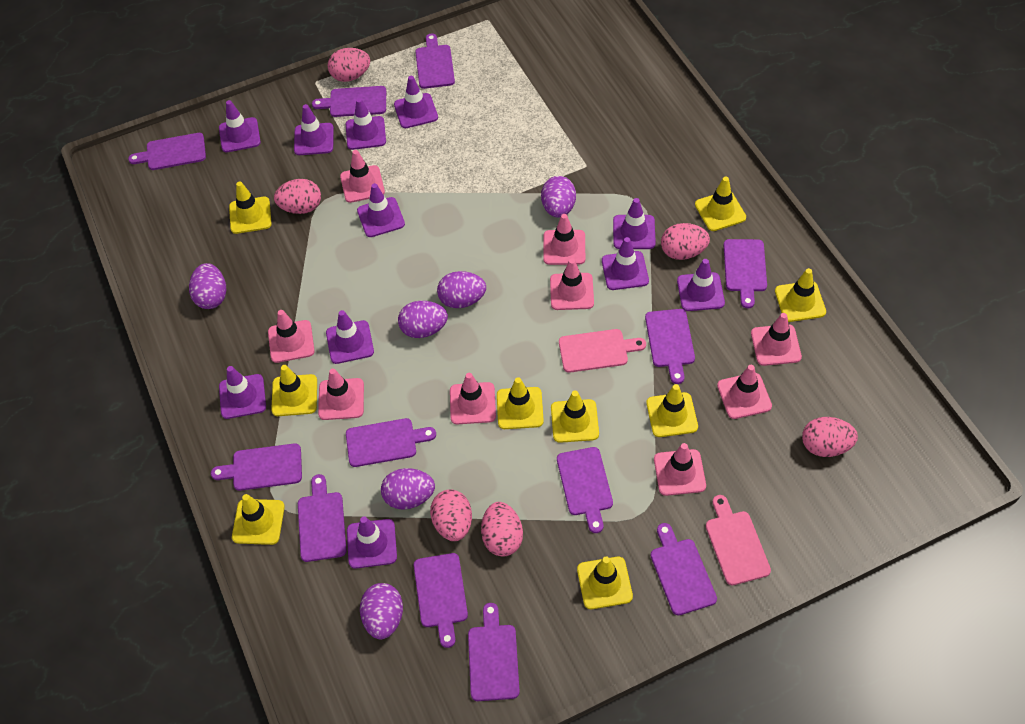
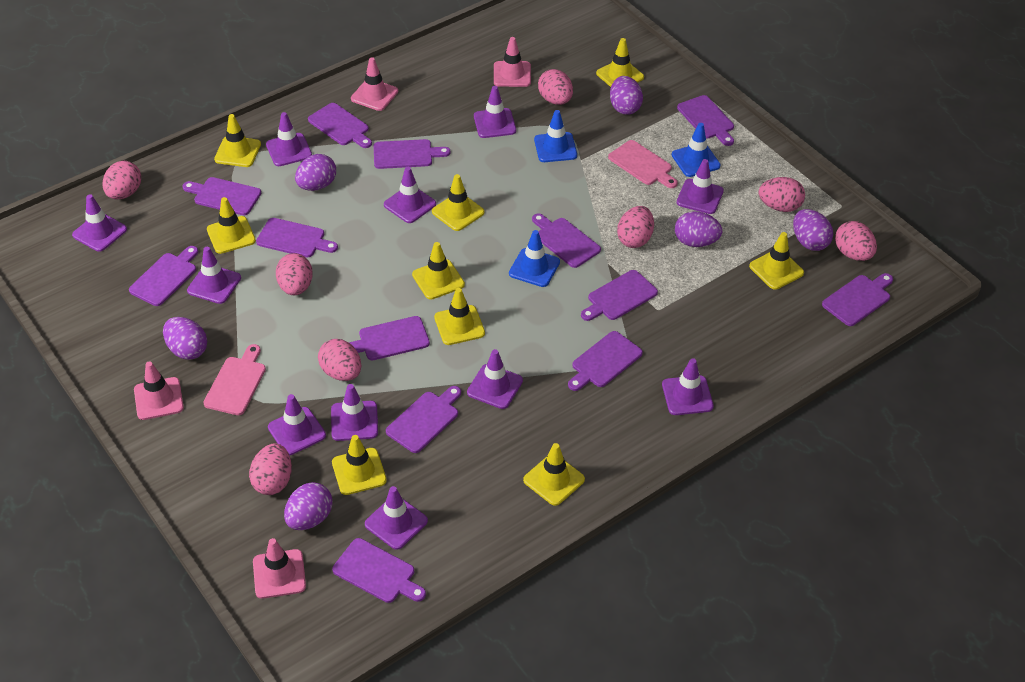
blue traffic cone: none = 0 -> [509,230,560,287] [534,110,577,162] [672,123,721,177] = 3
pink egg: [274,179,321,214] [327,48,370,82] [430,489,472,541] [481,502,523,557] [661,223,710,260] [802,417,858,457] = 6 -> [103,161,141,200] [249,444,292,495] [276,253,313,295] [318,339,361,381] [538,69,573,105] [617,206,654,248] [759,177,805,212] [835,221,877,261] = 8
pink traffic cone: [268,310,315,363] [318,368,364,420] [340,150,385,203] [450,373,496,425] [543,214,585,265] [550,259,594,310] [654,443,706,496] [717,365,772,419] [751,313,802,366] = 9 -> [134,361,184,420] [253,538,306,599] [351,57,398,111] [494,37,531,87] = 4
purple cutting board: [128,133,206,170] [211,443,302,491] [298,474,347,562] [312,86,386,117] [346,418,436,467] [414,553,468,648] [415,34,455,89] [468,603,520,701] [557,447,613,533] [645,309,695,384] [650,523,717,615] [724,239,767,308] = 12 -> [129,246,198,306] [183,177,261,215] [256,218,338,257] [308,103,372,148] [332,538,426,603] [349,316,430,360] [374,139,450,169] [386,386,461,453] [532,213,601,268] [568,331,643,391] [581,270,658,321] [677,95,734,146] [822,273,893,326] = 13

